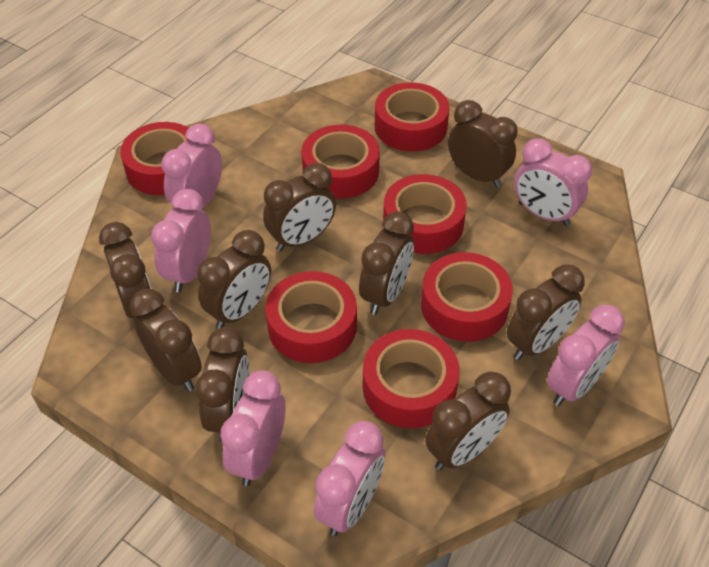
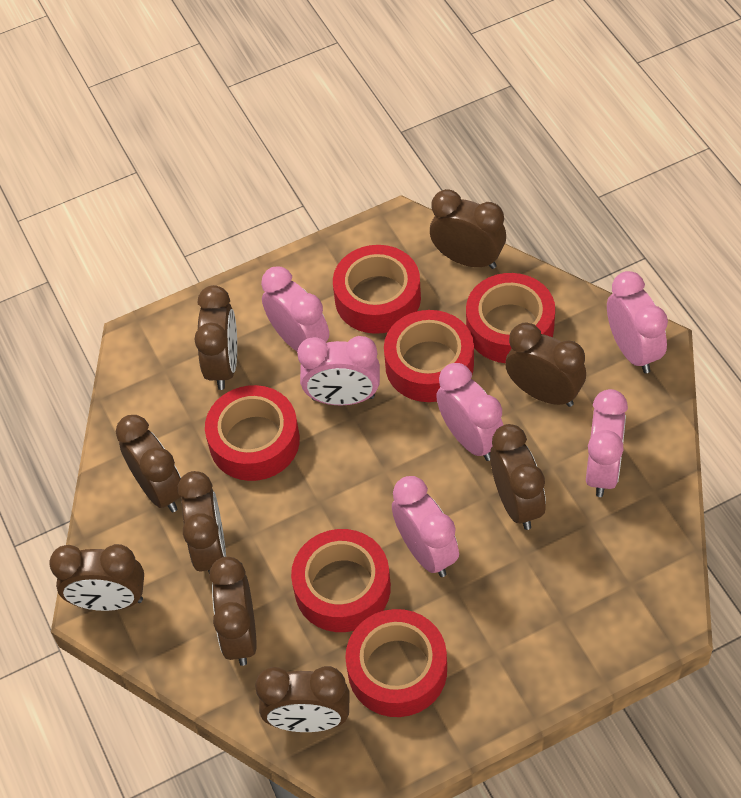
red tape: [120,122,190,195] [265,271,357,363] [301,125,380,199] [363,329,460,428] [375,83,450,151] [383,174,467,254] [421,252,513,342] = 7 -> [205,385,300,481] [291,529,391,632] [333,245,421,334] [345,609,447,717] [384,310,474,402] [466,273,555,363] = 6

